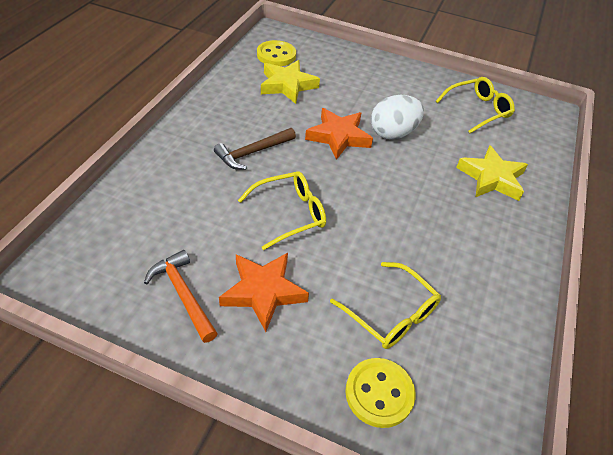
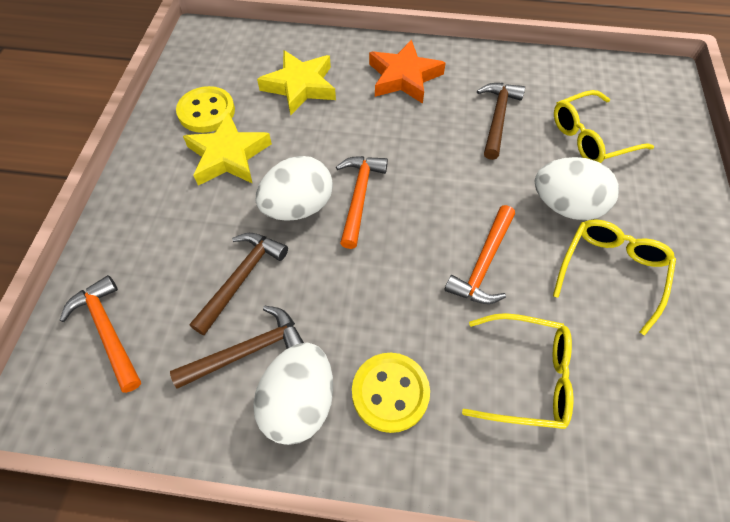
brown hammer: [214,128,296,170] = 1 -> [170,306,304,389] [189,233,288,335] [477,83,525,160] = 3
orange hammer: [144,250,218,343] = 1 -> [59,275,141,393] [336,156,388,249] [444,205,515,304] = 3
orange star: [219,253,309,332] [305,108,373,160] = 2 -> [369,40,446,104] = 1
white egg: [371,95,424,139] = 1 -> [253,343,333,445] [256,156,333,221] [535,157,619,220] = 3

